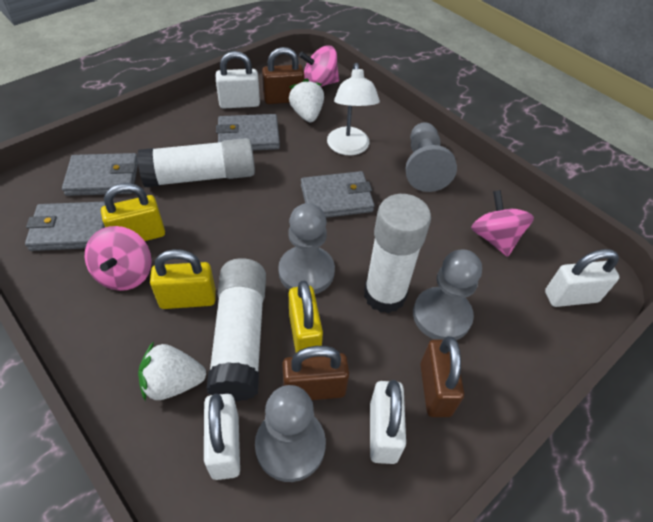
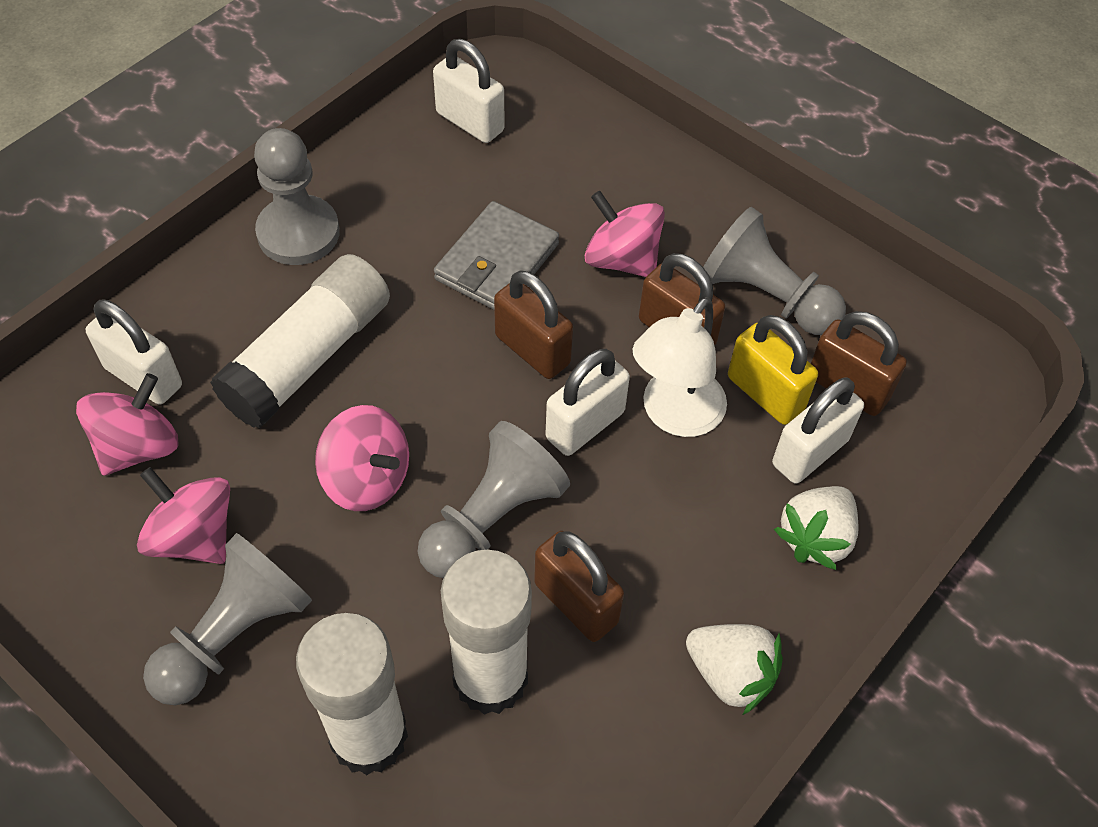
brown padlock: [262,47,305,104] [282,346,349,400] [420,336,464,417] = 3 -> [494,270,573,379] [534,531,624,642] [639,253,725,345] [811,311,907,416] = 4
grey wallet: [25,201,105,251] [62,153,138,196] [216,114,280,151] [301,171,374,218] = 4 -> [434,201,559,310] = 1
pink spinning top: [85,226,152,291] [299,45,339,87] [471,190,534,257] = 3 -> [76,373,179,476] [137,467,230,564] [315,405,409,511] [585,191,665,277] = 4
yellow padlock: [101,183,165,241] [150,249,216,309] [289,280,323,353] = 3 -> [728,315,818,425] = 1

